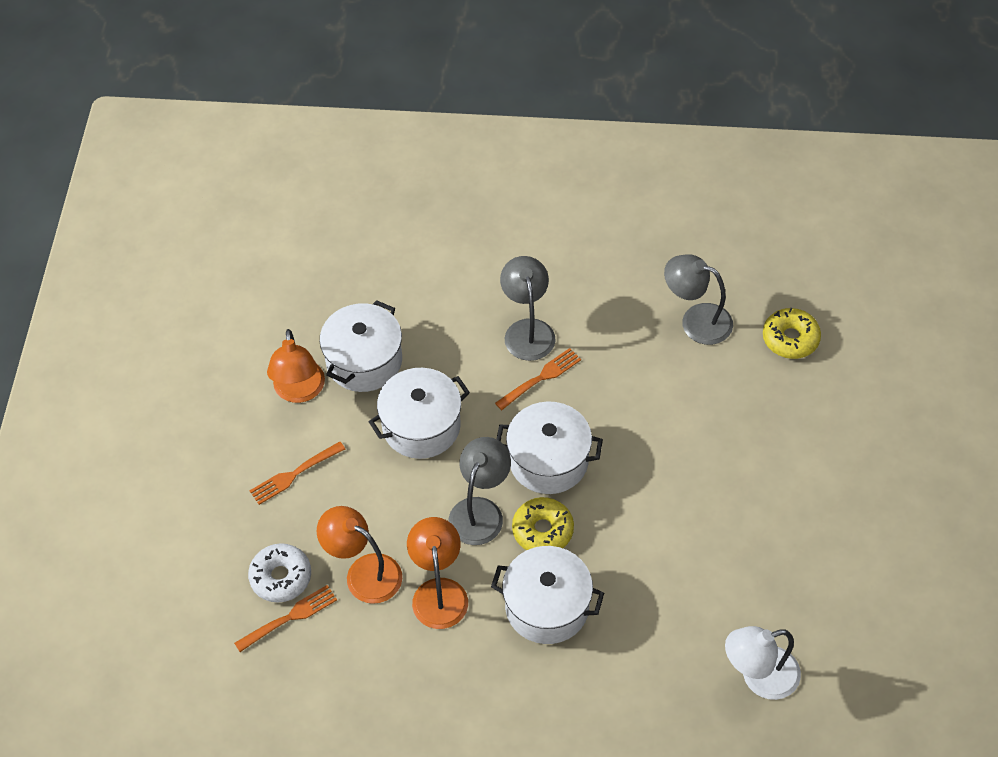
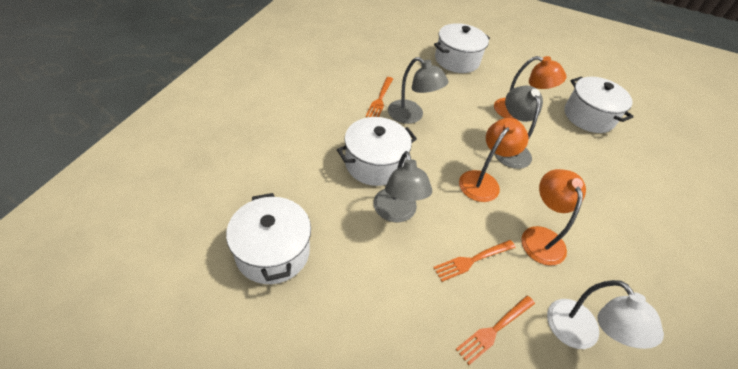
white donut: [248,543,311,602] = 1 -> none = 0
yellow donut: [512,497,574,550] [763,308,821,359] = 2 -> none = 0

